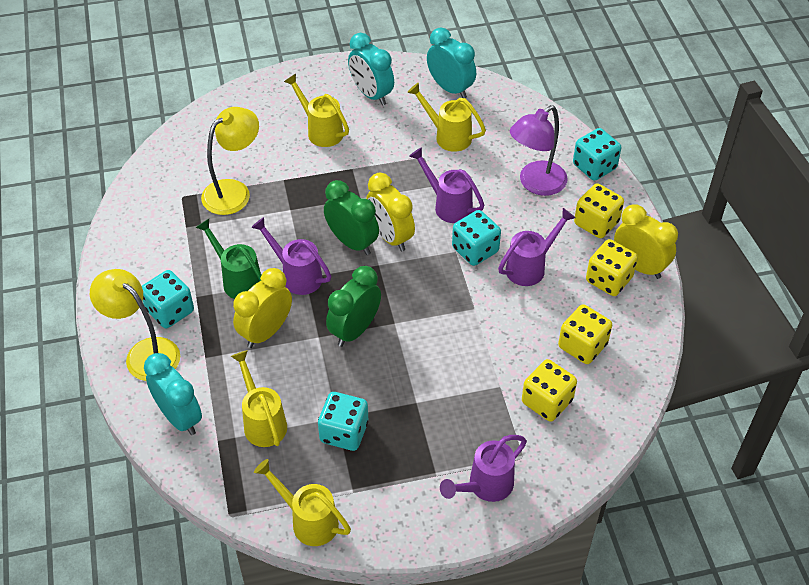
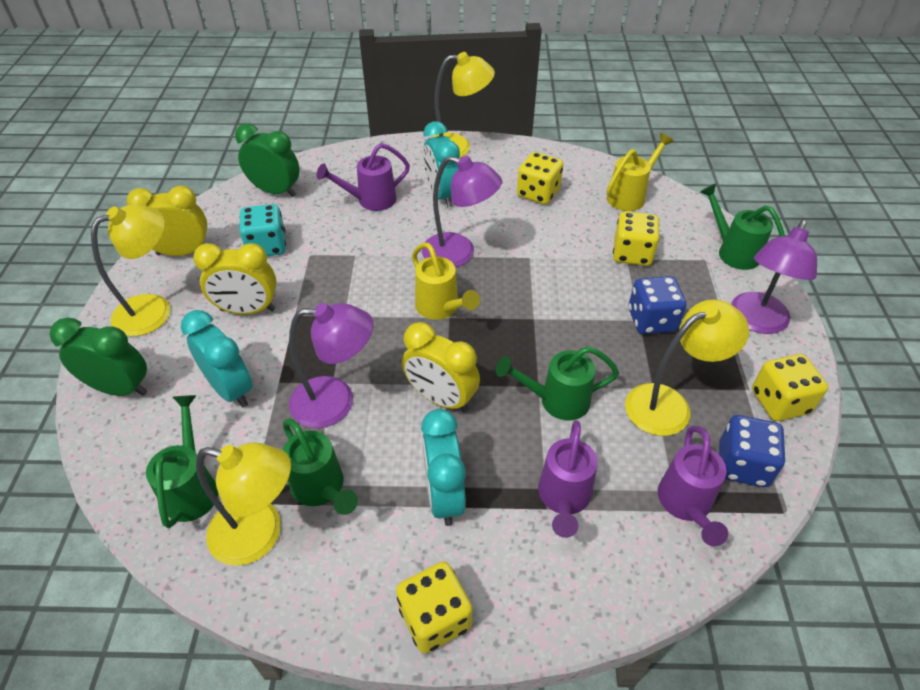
blue dice: none = 0 -> [629,276,686,334] [719,415,785,487] = 2
green watering can: [195,219,261,299] = 1 -> [146,395,218,528] [283,418,358,515] [496,346,619,420] [700,183,785,270] = 4
purple lamp: [510,105,568,196] = 1 -> [289,303,373,428] [422,156,502,267] [731,220,817,334] = 3
purple watering can: [251,217,331,295] [409,147,484,223] [440,435,527,502] [498,208,575,286] = 4 -> [317,143,410,211] [538,420,598,538] [658,426,728,546] = 3
turquoise dice: [142,270,194,328] [318,392,368,451] [452,210,501,266] [573,128,621,181] = 4 -> [239,204,286,256] = 1
yellow lamp: [90,269,180,381] [201,107,259,215] = 2 -> [91,204,170,336] [196,443,291,566] [432,52,495,158] [625,299,749,436] = 4
yellow watering can: [231,350,287,447] [254,459,351,546] [284,74,349,147] [407,83,486,152] = 4 -> [412,242,480,320] [607,133,674,211] = 2

